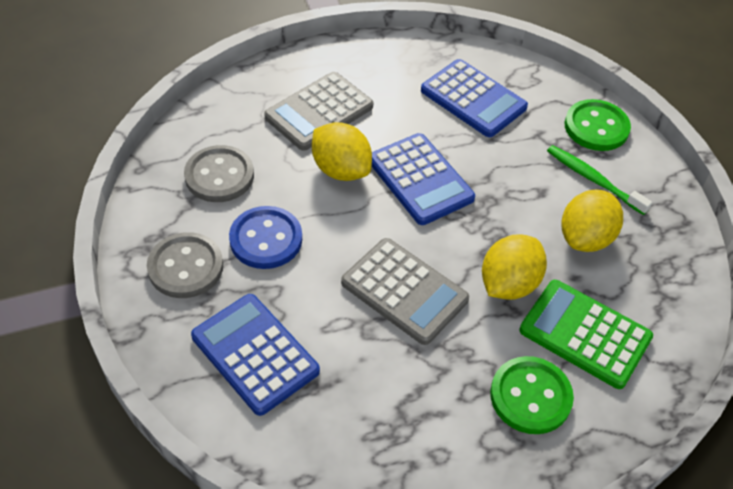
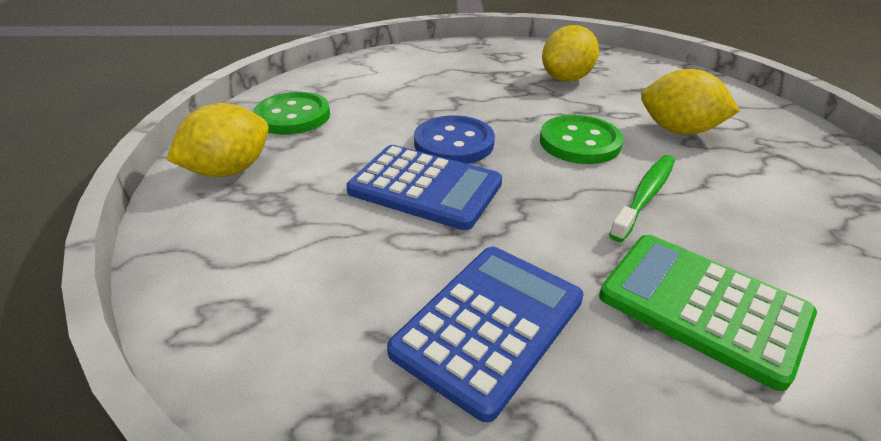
blue calculator: [191,294,320,416] [372,133,475,225] [421,59,528,137] = 3 -> [346,145,502,230] [387,247,584,422] = 2
grey button: [147,232,223,298] [184,145,254,202] = 2 -> none = 0
grey calculator: [264,72,373,151] [341,238,469,345] = 2 -> none = 0

